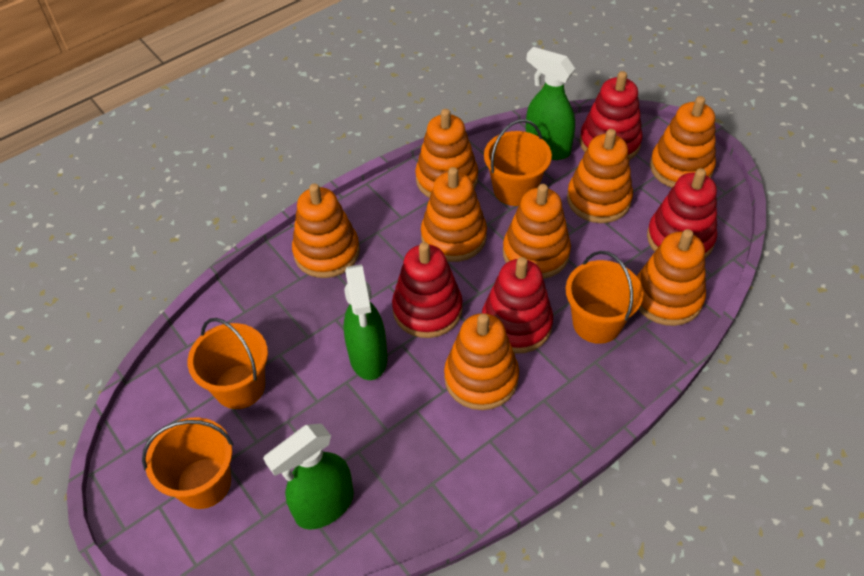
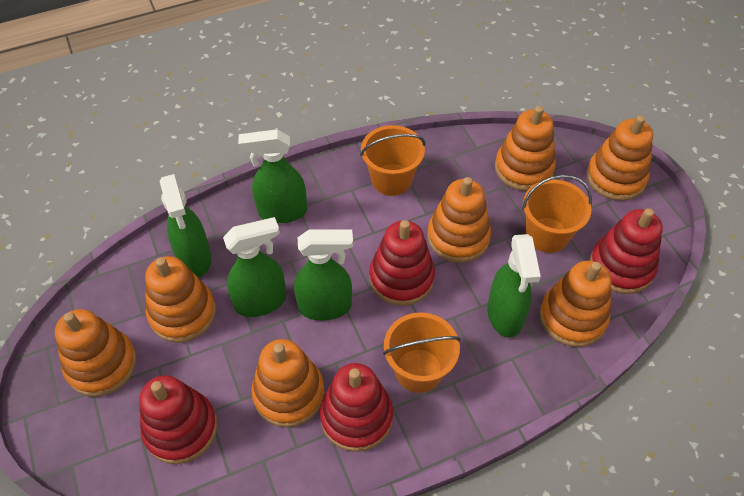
green spray bottle: [263,424,354,530] [343,264,388,380] [526,47,575,160] = 3 -> [160,174,211,277] [223,217,286,317] [238,129,307,223] [294,229,353,321] [487,234,541,338] = 5
orange bucket: [142,418,233,509] [188,318,268,409] [484,119,552,206] [566,251,643,344] = 4 -> [360,125,425,196] [383,312,461,393] [522,175,592,253] = 3
orange stacking toy: [292,184,360,278] [415,109,478,198] [421,167,487,262] [444,313,519,410] [503,184,571,279] [567,129,633,223] [637,229,706,326] [650,96,716,188] = 8 -> [55,309,136,397] [145,256,216,343] [251,339,325,427] [427,177,491,263] [495,106,556,191] [539,261,611,347] [587,115,653,201] = 7

